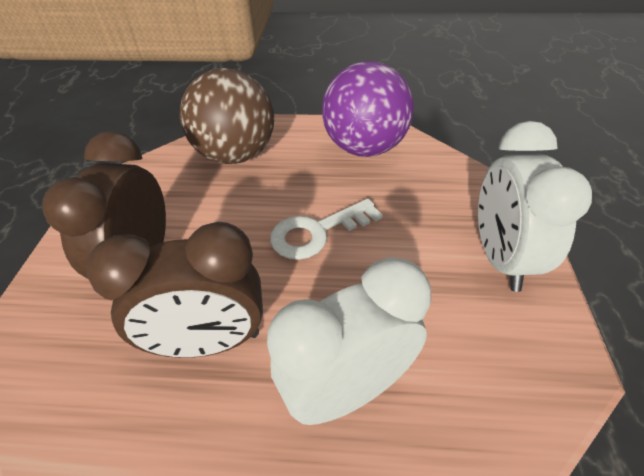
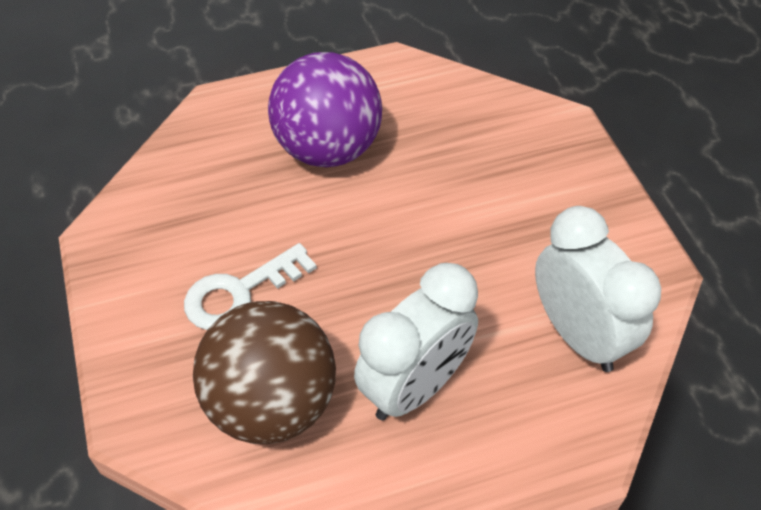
brown clock: [42,131,166,279] [87,222,263,358] = 2 -> none = 0

